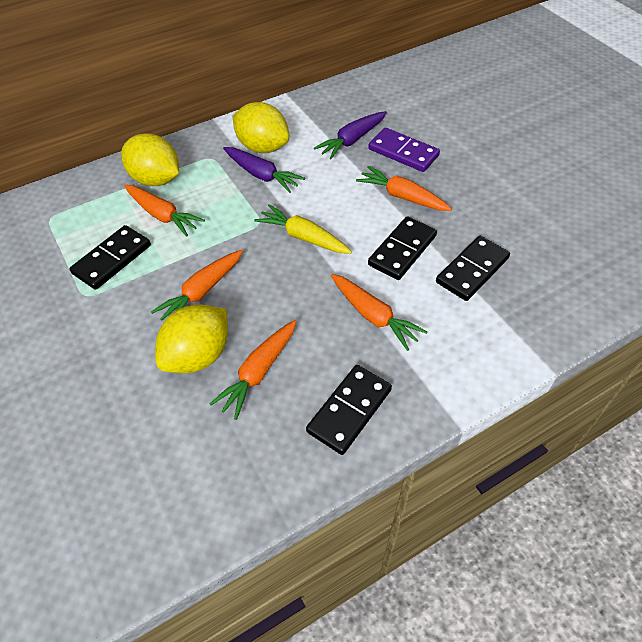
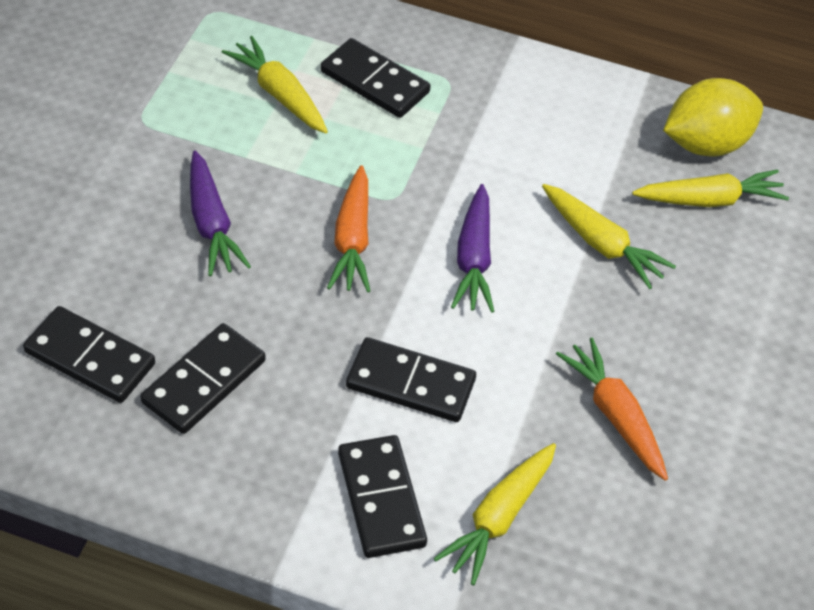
black domino: [69,225,151,290] [306,365,392,455] [368,216,437,280] [436,236,510,301] = 4 -> [23,306,155,403] [141,323,265,434] [321,38,431,118] [338,435,427,558] [346,337,476,422] = 5
orange carrot: [124,185,205,237] [151,250,243,320] [209,320,297,420] [331,274,427,351] [356,166,452,211] = 5 -> [327,165,370,292] [556,338,668,481] = 2
purple domino: [369,128,440,172] = 1 -> none = 0
yellow carrot: [254,204,352,254] = 1 -> [222,36,328,133] [434,443,556,585] [542,184,676,289] [632,169,789,207] = 4
yellow lemon: [121,133,179,186] [155,304,228,373] [233,102,290,153] = 3 -> [663,78,763,157] = 1

